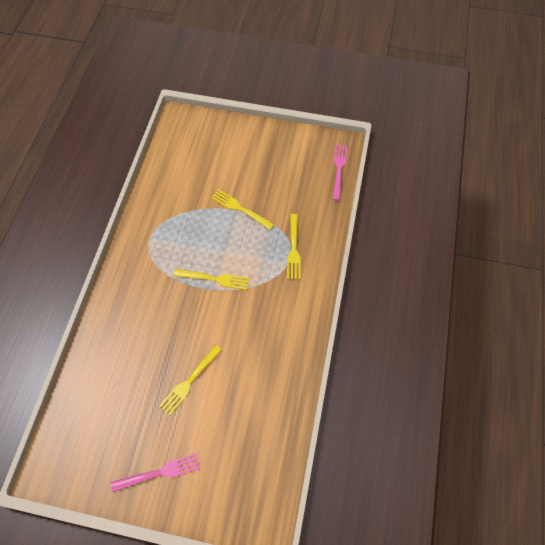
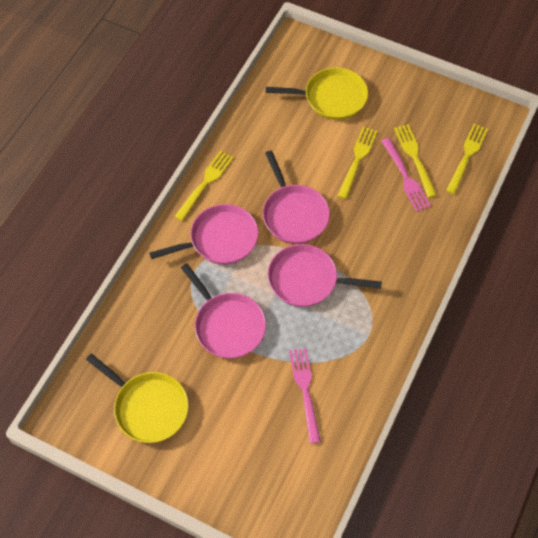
pink pan: none = 0 -> [149,204,259,264] [181,263,266,359] [263,150,330,244] [268,244,382,307] = 4
yellow pan: none = 0 -> [86,353,189,443] [266,67,368,120] = 2

